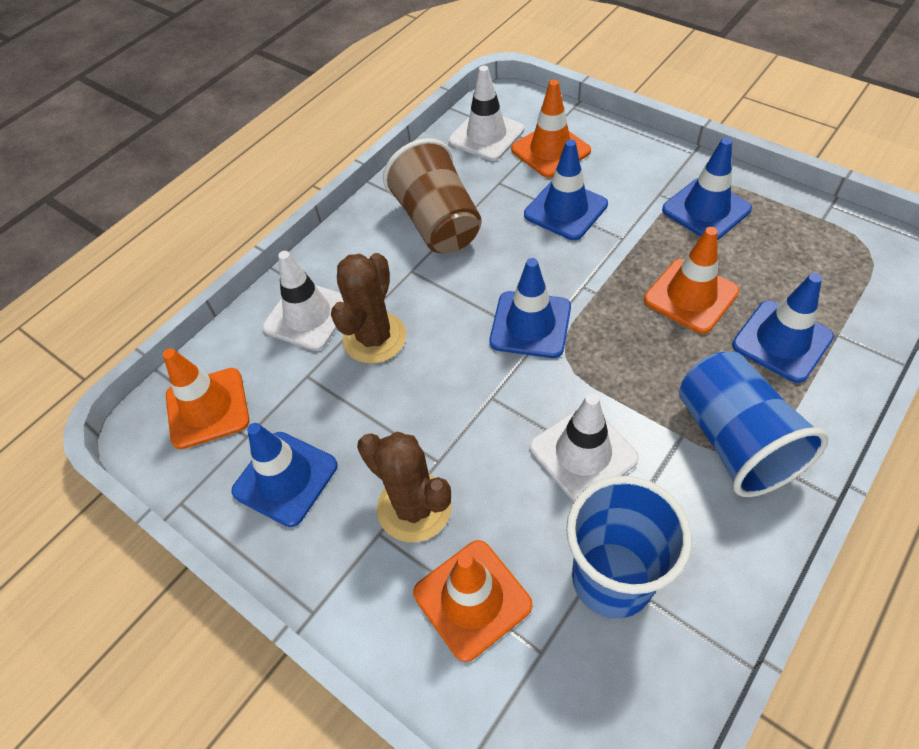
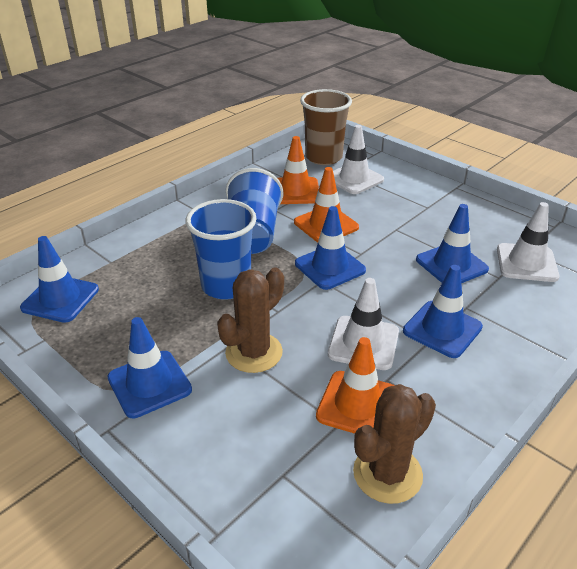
orange traffic cone: [163,348,250,449] [413,540,532,662] [511,80,591,178] [644,227,739,334] = 4 -> [277,136,319,204] [294,167,359,242] [316,337,395,434] = 3

